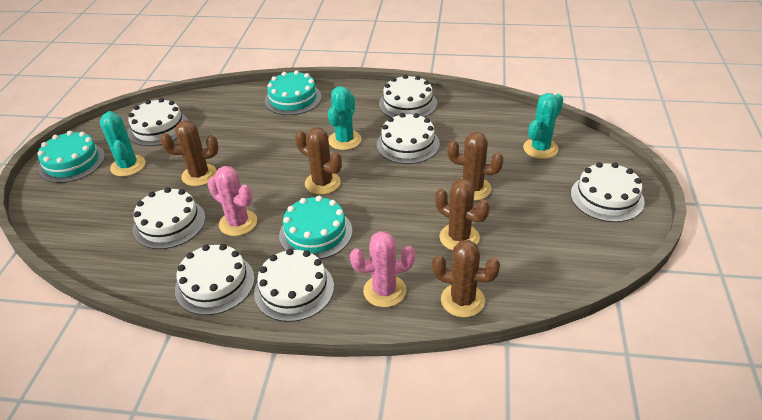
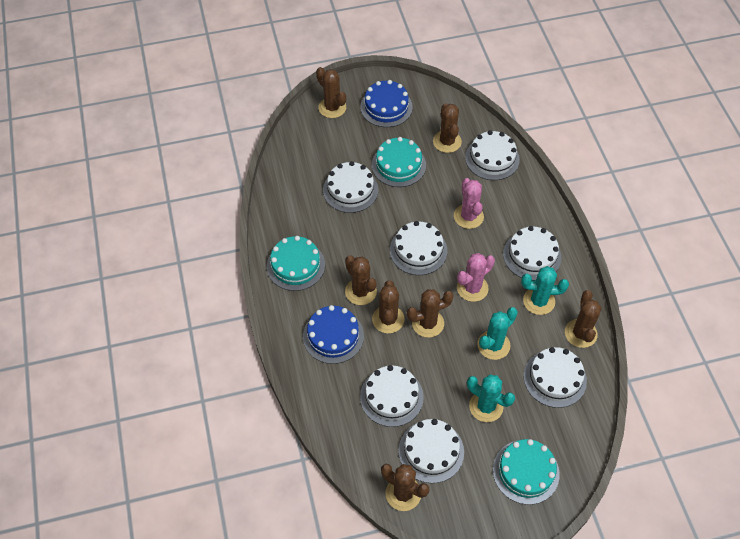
blue cake: none = 0 -> [303,305,364,364] [360,80,413,127] = 2
brown cactus: [160,120,218,186] [295,127,342,195] [432,240,500,317] [435,179,490,250] [447,132,503,201] = 5 -> [316,67,346,118] [345,255,377,305] [372,280,405,333] [381,464,429,511] [407,289,454,337] [433,104,462,153] [565,290,601,348] = 7

